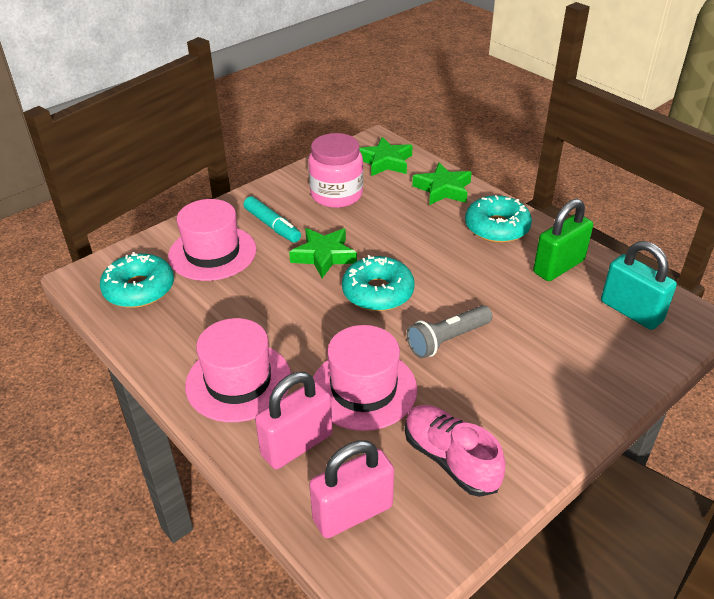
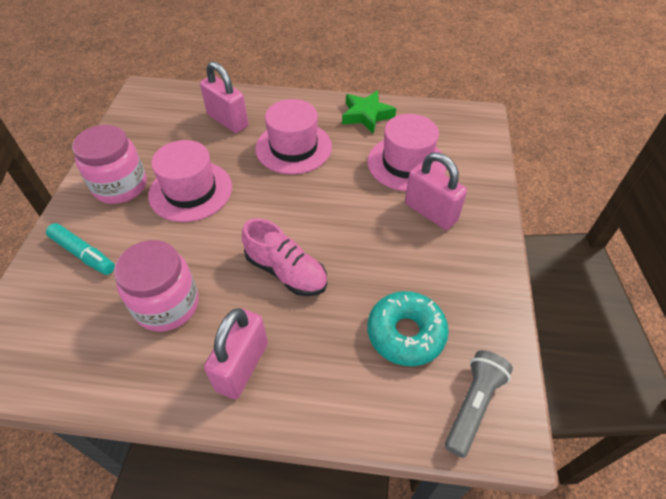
green padlock: [533,199,593,281] = 1 -> none = 0
green star: [289,228,357,278] [360,137,413,176] [412,163,472,205] = 3 -> [342,90,396,134] = 1
pink jar: [308,133,363,208] = 1 -> [72,125,147,204] [114,240,199,332] = 2
pink padlock: [255,372,333,469] [309,440,394,538] = 2 -> [200,61,248,133] [204,308,268,399] [405,152,467,230] = 3
turquoise donut: [100,252,174,308] [342,255,415,311] [465,195,532,243] = 3 -> [368,291,449,366] = 1
turquoise padlock: [601,241,677,330] = 1 -> none = 0

